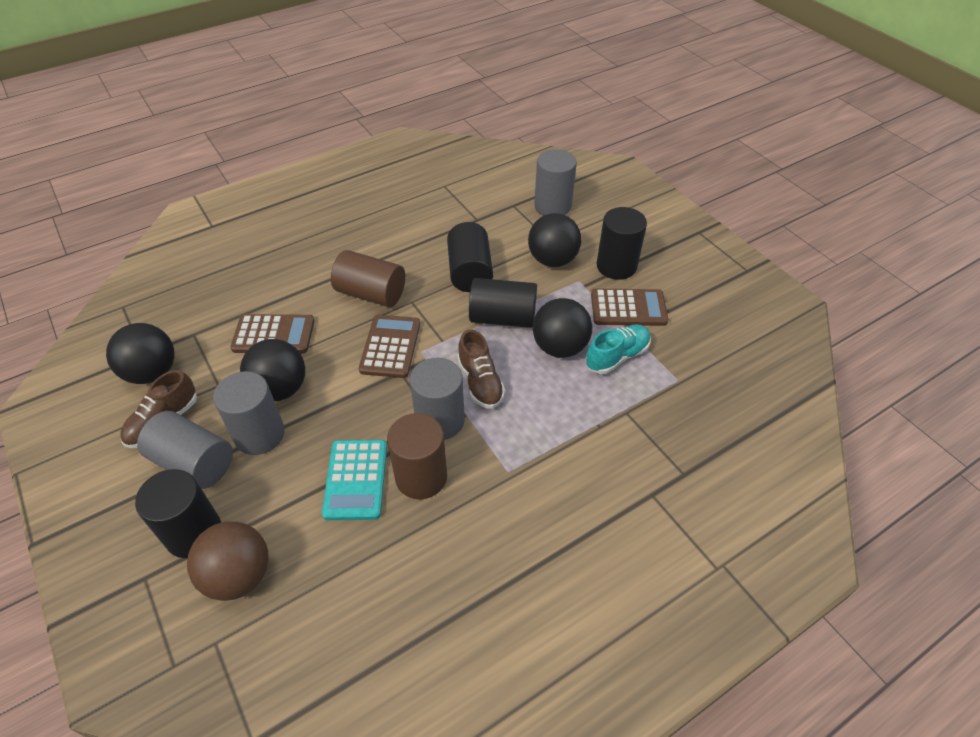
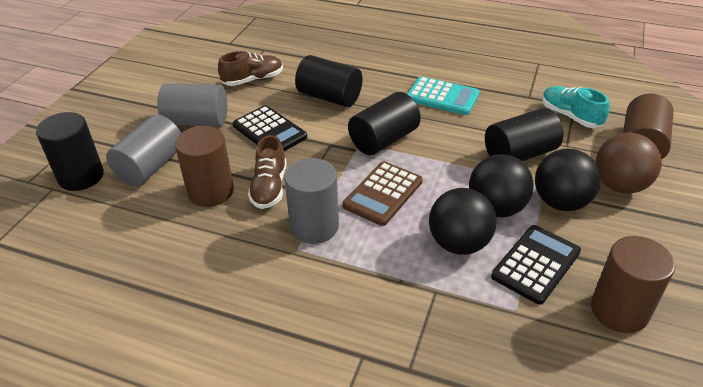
black ball: [106,323,175,384] [240,339,305,401] [528,213,581,267] [533,298,592,358] = 4 -> [429,188,497,255] [469,154,534,217] [535,149,601,211] = 3
black calculator: none = 0 -> [233,105,307,151] [491,225,581,305] = 2
brown calculator: [230,314,315,353] [359,315,420,378] [591,289,668,326] = 3 -> [342,161,423,226] = 1
brown cylinder: [331,250,405,307] [387,413,447,499] = 2 -> [175,126,234,207] [591,236,675,333] [623,94,674,160] = 3
grey cylinder: [137,411,233,489] [213,371,285,455] [410,358,465,440] [534,149,577,215] = 4 -> [106,114,181,186] [157,83,227,127] [284,158,339,244] = 3

